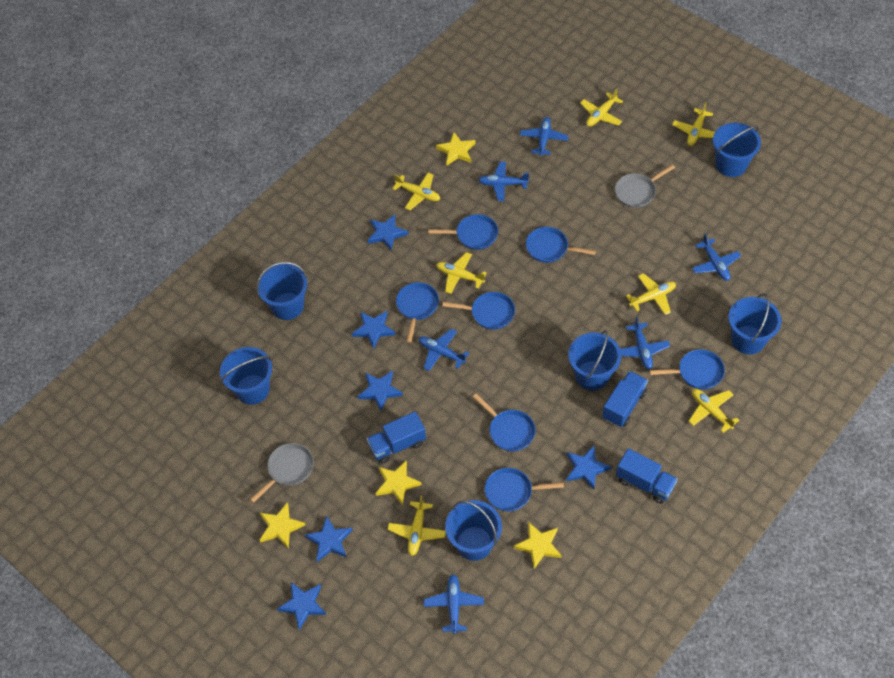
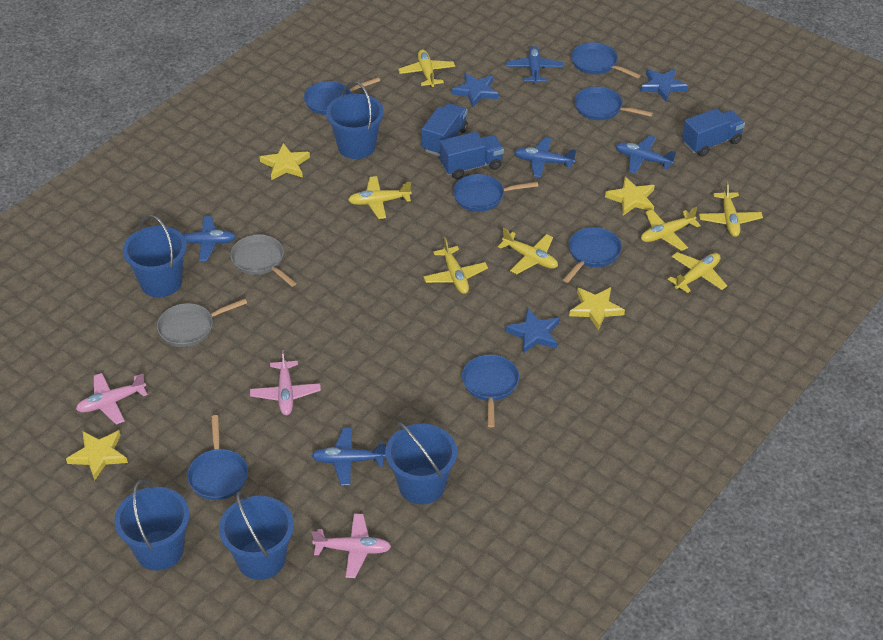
blue bucket: [220,347,272,405] [256,262,307,320] [445,500,502,561] [568,330,621,390] [713,123,761,177] [729,293,781,354] = 6 -> [114,480,190,571] [123,215,187,297] [219,492,294,580] [326,81,384,159] [386,422,457,505] = 5
blue plane: [419,328,469,371] [424,574,484,634] [478,162,529,201] [520,117,569,156] [620,317,670,369] [692,233,741,281] = 6 -> [170,216,236,261] [311,427,386,486] [506,46,563,84] [514,137,576,178] [615,135,676,174] = 5
blue star: [277,582,326,630] [305,516,353,562] [351,311,396,349] [357,370,403,411] [367,214,408,251] [566,446,611,490] = 6 -> [451,73,499,107] [505,308,559,354] [640,69,688,102] = 3
pink plane: none = 0 -> [76,373,148,425] [250,350,321,415] [312,514,391,578] = 3

